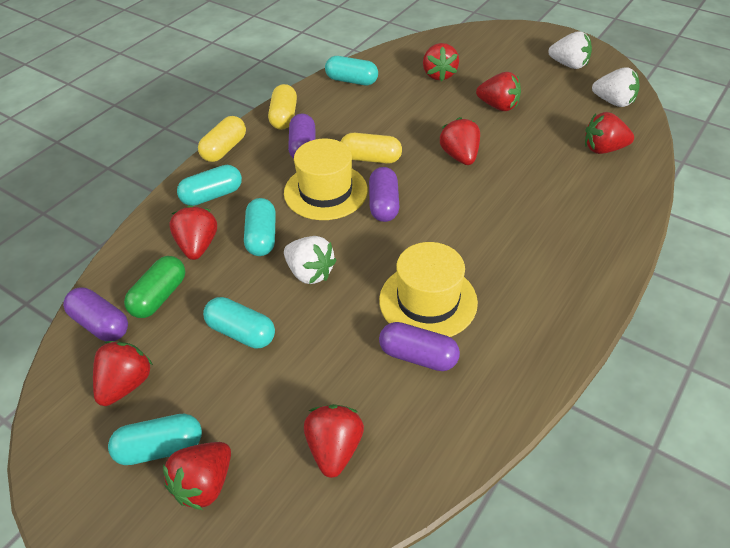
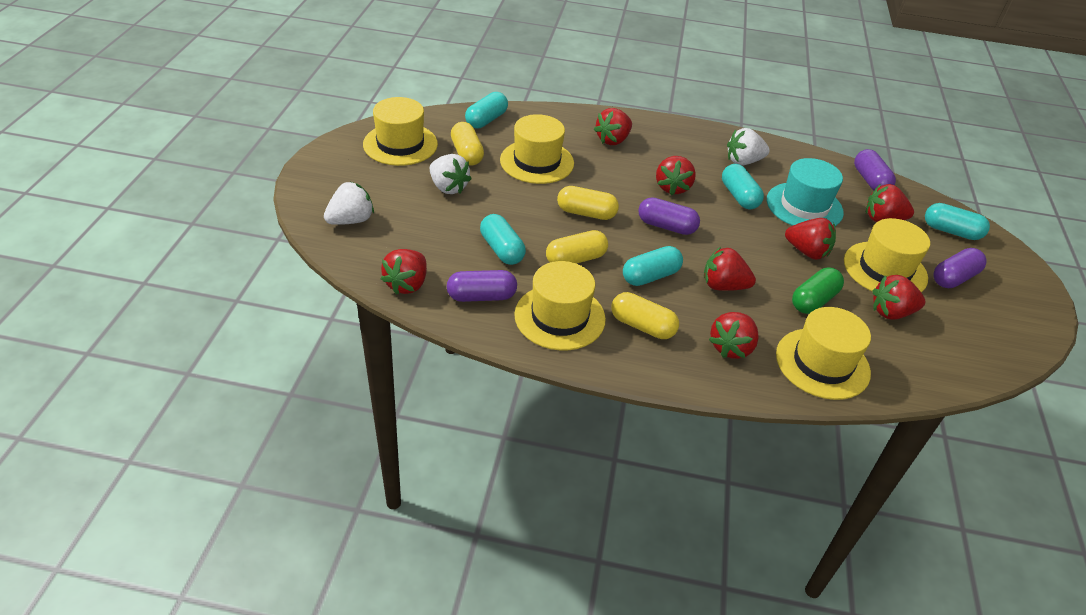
turquoise hat: none = 0 -> [767,158,844,226] = 1
yellow capsule: [198,116,246,162] [268,84,297,130] [341,133,402,164] = 3 -> [451,122,484,165] [546,230,608,264] [557,186,619,220] [611,292,679,339] = 4
yellow hat: [284,139,368,220] [379,242,478,337] = 2 -> [363,97,438,166] [500,114,574,184] [514,261,606,350] [776,307,871,400] [844,218,930,292] = 5

